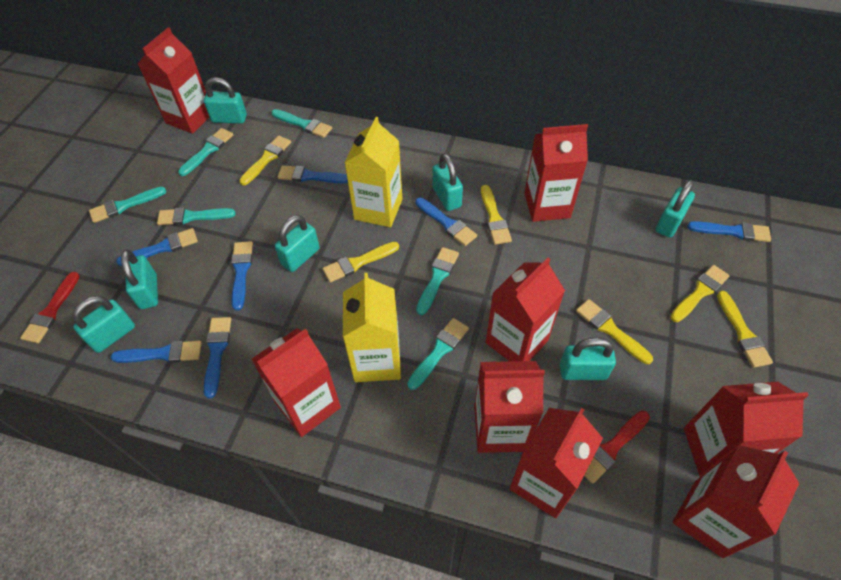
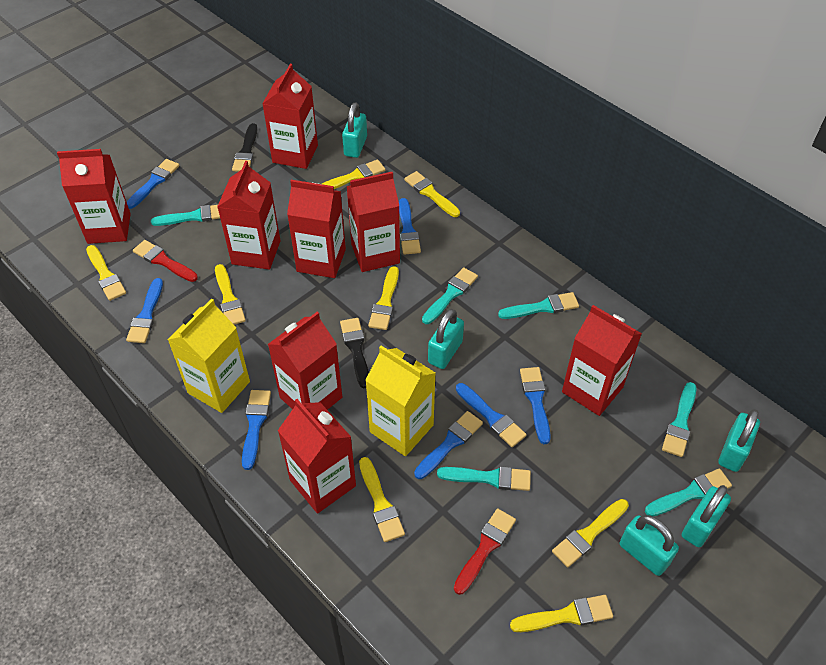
black brush: none = 0 -> [232,123,258,172] [340,318,369,388] = 2
turquoise padlock: [72,296,135,353] [121,250,158,309] [204,77,247,124] [275,215,320,272] [432,153,463,211] [560,338,616,380] [656,180,695,238] = 7 -> [342,102,367,158] [428,309,464,369] [619,515,679,576] [682,485,731,547] [718,409,760,472] = 5
yellow brush: [239,136,291,185] [322,242,399,282] [481,185,512,245] [576,299,653,364] [670,265,730,322] [717,291,773,368] = 6 -> [86,245,126,301] [215,264,246,325] [322,159,385,189] [359,457,405,542] [368,266,399,330] [404,171,460,217] [510,595,613,632] [552,499,629,567] = 8

